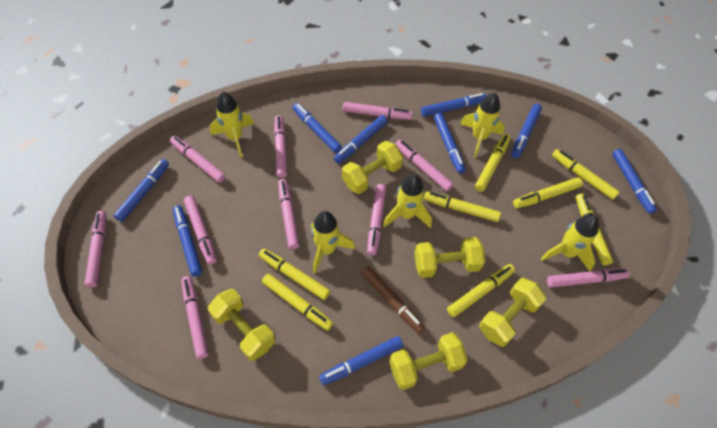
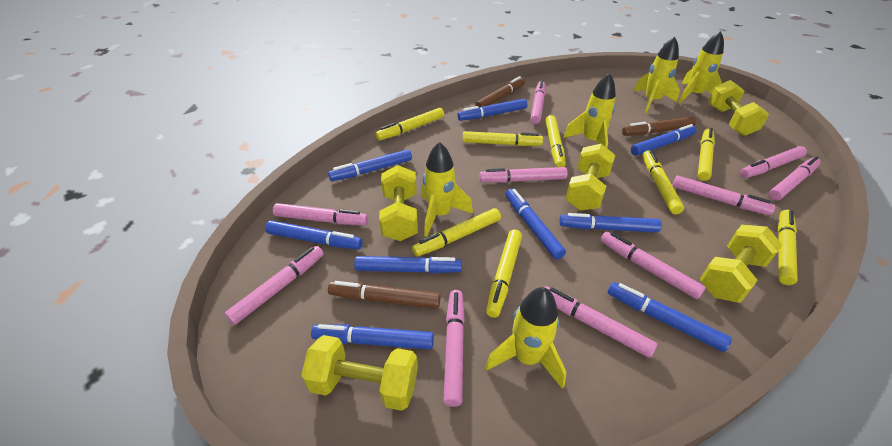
brown marker: [361,266,425,333] = 1 -> [328,281,441,309] [475,76,525,108] [622,117,696,136] = 3

